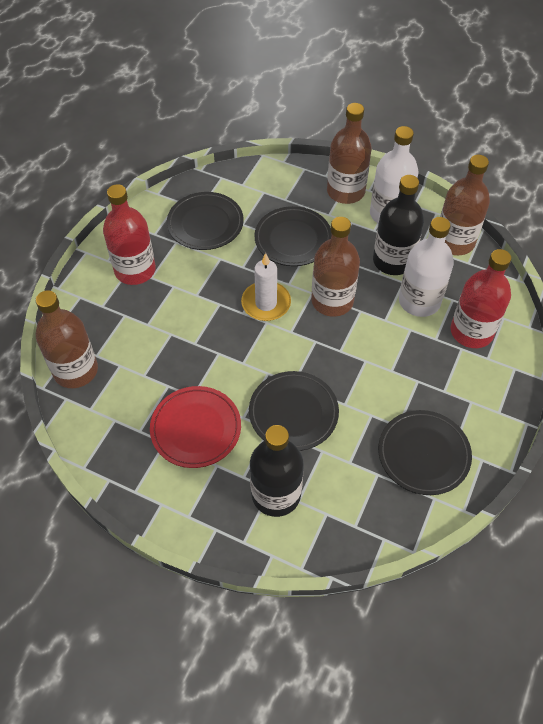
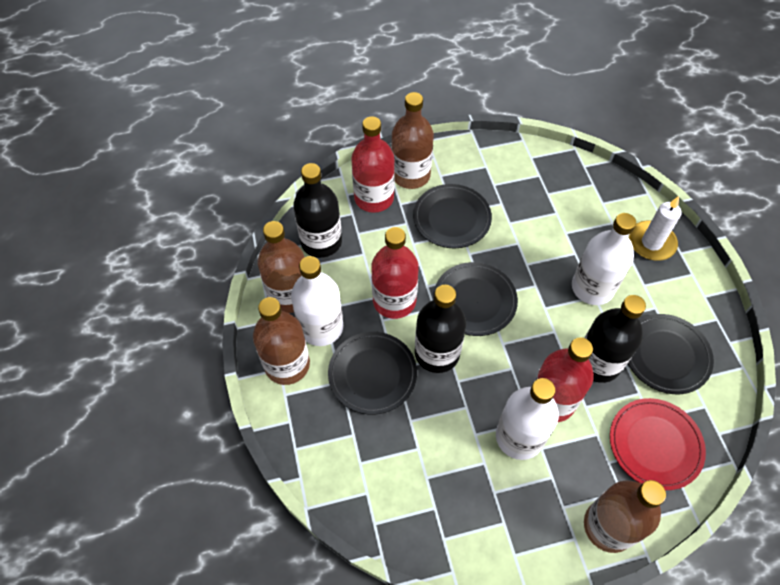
black bottle: [250,425,304,517] [373,175,424,275] = 2 -> [293,163,342,258] [415,285,466,373] [585,295,646,383] = 3
red bottle: [103,184,156,285] [451,249,511,348] = 2 -> [351,116,395,213] [371,227,419,319] [535,337,594,422] = 3
white bottle: [370,126,419,224] [399,217,454,317] = 2 -> [291,256,343,346] [496,378,559,460] [572,213,636,305] = 3

